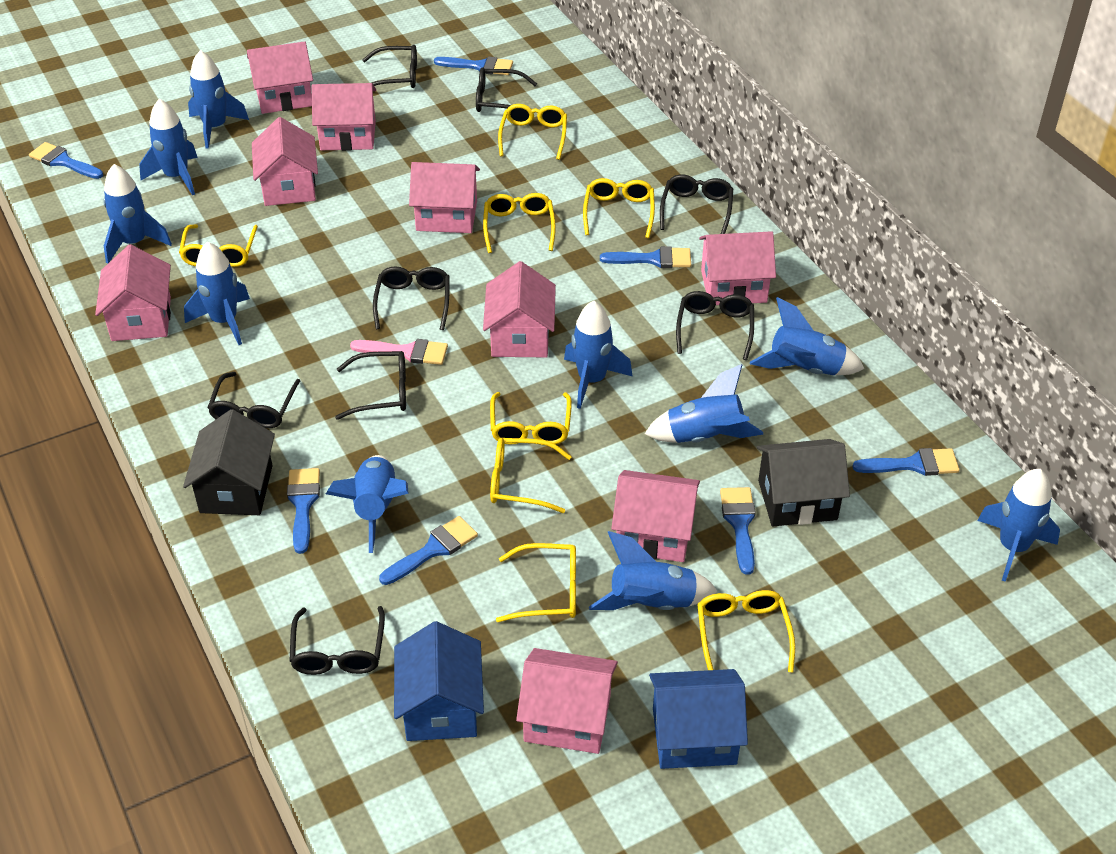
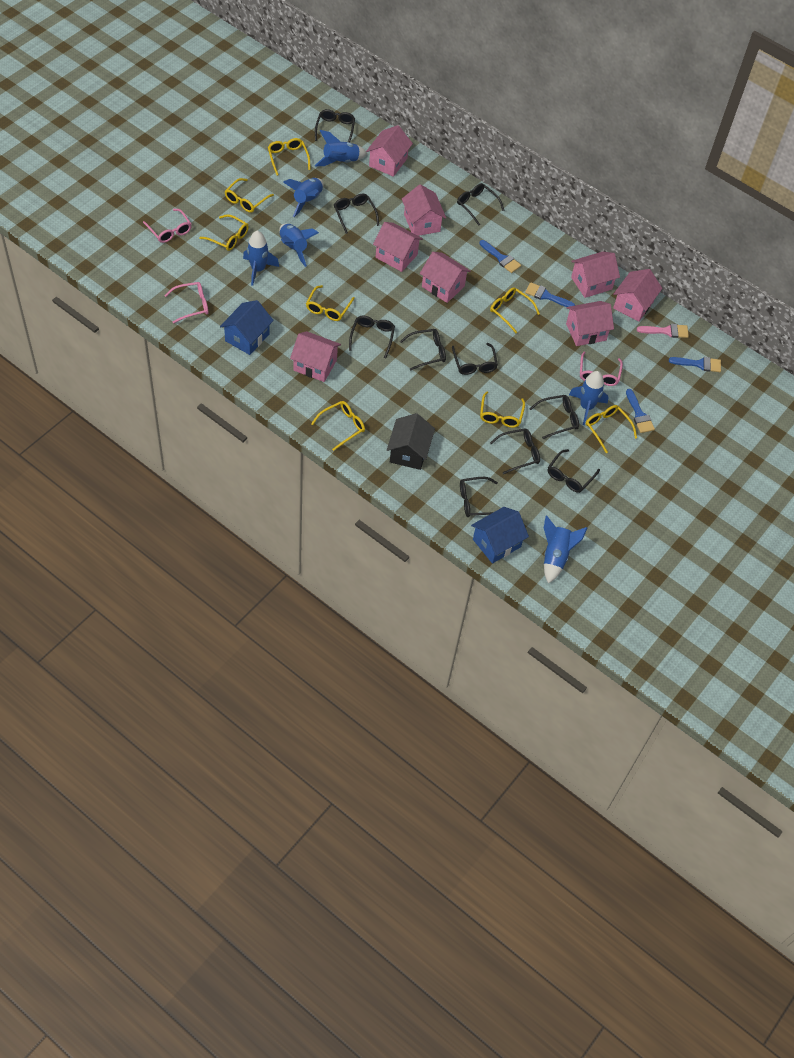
black glasses: [207,372,300,428] [290,606,385,675] [335,351,406,420] [362,45,417,88] [373,267,450,330] [476,67,537,112] [660,174,733,234] [676,291,754,360] = 8 -> [315,109,355,142] [334,194,379,234] [349,315,395,358] [400,329,446,371] [452,343,498,375] [457,183,505,226] [460,477,498,517] [490,428,540,474] [529,395,579,439] [548,449,600,493] = 10
black house: [183,409,275,515] [757,439,850,526] = 2 -> [387,413,435,470] = 1
blue brush: [29,142,103,179] [287,468,320,554] [379,516,478,585] [434,56,513,75] [600,246,691,268] [720,487,756,575] [852,448,960,476] = 7 -> [479,240,521,273] [525,282,575,307] [626,389,655,433] [669,357,721,372] = 4
blue rocket: [104,164,172,264] [139,99,198,195] [184,242,250,345] [188,50,249,149] [326,455,409,553] [564,301,633,409] [589,531,718,610] [645,364,763,443] [750,297,865,375] [977,469,1060,582] = 10 -> [243,230,279,286] [279,223,319,267] [283,178,324,217] [315,130,367,166] [544,515,587,584] [569,371,608,425] = 6
pink glasses: none = 0 -> [143,209,192,243] [164,282,208,324] [580,352,623,386] = 3
pink house: [95,244,171,341] [247,41,313,114] [252,117,318,206] [312,83,376,151] [409,162,480,233] [483,261,556,357] [516,648,618,754] [611,470,700,562] [699,231,776,305] = 9 -> [290,331,341,382] [366,125,413,177] [373,222,423,272] [402,184,446,236] [420,252,471,303] [566,301,614,346] [571,252,620,298] [613,269,662,322] = 8

